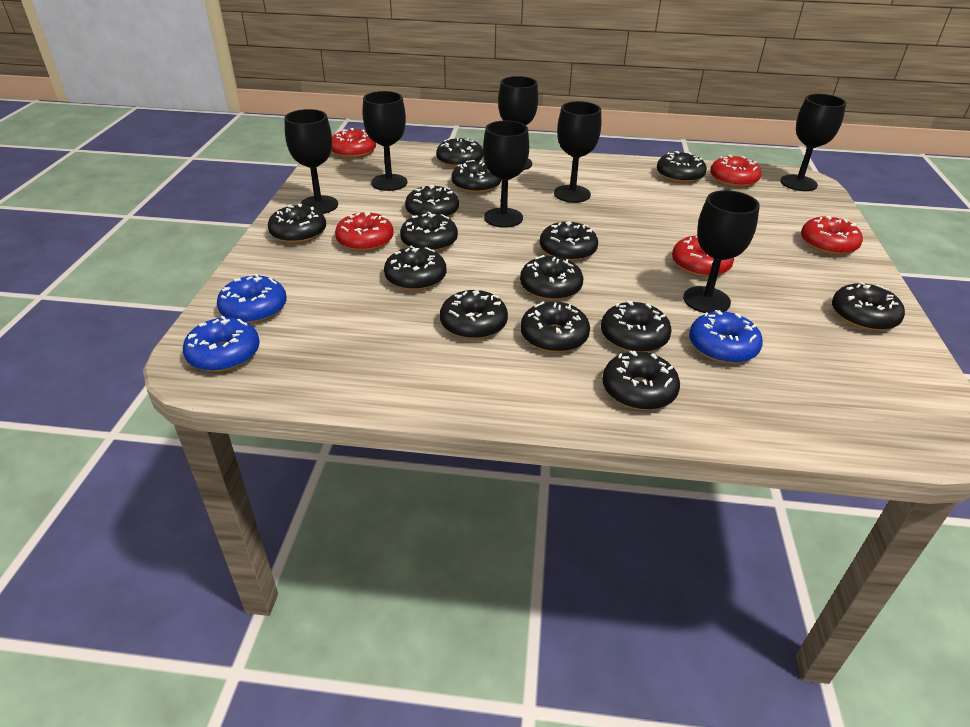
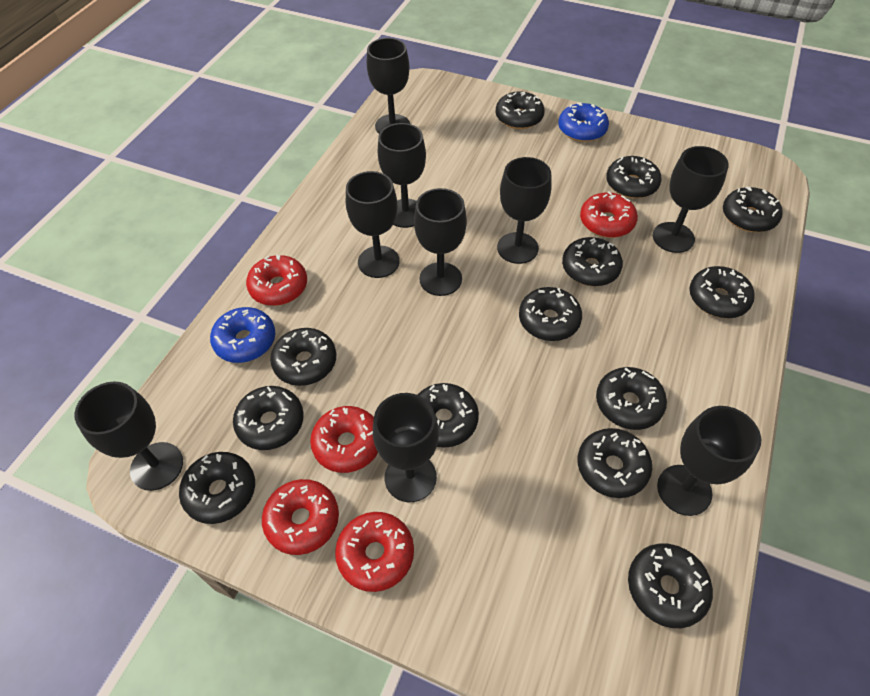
black donut: [268,203,326,244] [384,246,446,291] [400,212,458,252] [405,185,459,217] [436,138,483,168] [440,290,508,340] [451,160,501,194] [520,255,583,301] [521,301,590,353] [540,221,598,262] [601,301,672,353] [602,351,680,410] [657,151,707,183] [832,282,905,331] = 14 -> [179,452,255,524] [233,386,304,450] [270,328,336,386] [418,383,479,448] [495,91,545,129] [519,287,582,341] [562,237,623,286] [578,428,652,498] [596,367,667,430] [606,156,662,198] [628,543,713,628] [689,266,755,318] [723,186,783,232] = 13
black goblet: [284,109,338,214] [363,91,407,191] [483,121,529,228] [498,76,538,170] [554,101,601,203] [683,190,760,313] [780,94,846,191] = 7 -> [74,381,183,491] [346,171,400,278] [367,38,410,134] [373,393,439,502] [378,123,426,228] [414,188,467,296] [497,157,552,264] [653,146,729,253] [657,406,761,516] = 9
blue donut: [183,316,260,372] [217,274,287,324] [689,310,763,364] = 3 -> [210,307,275,363] [558,102,609,142] = 2

